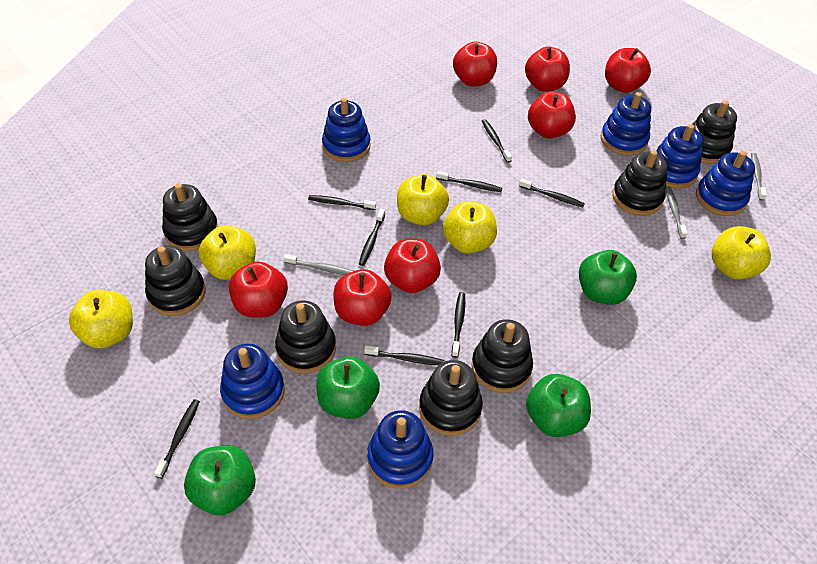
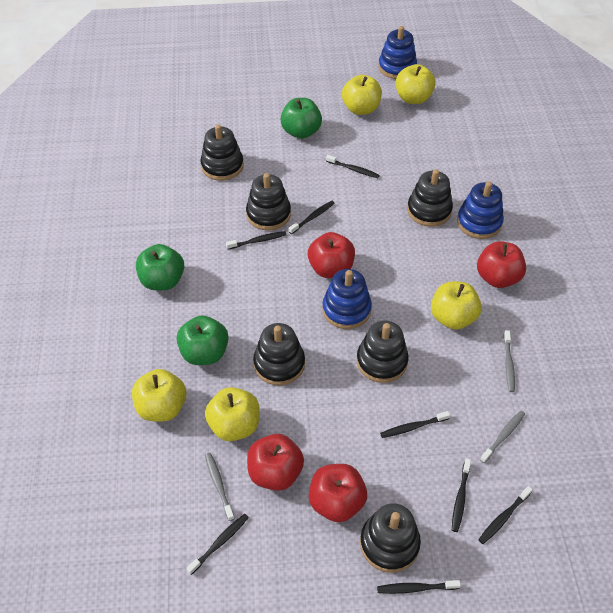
black stacking toy: [145,245,205,316] [162,183,219,251] [275,300,336,374] [419,360,483,436] [471,319,533,393] [612,150,667,216] [692,100,737,164] = 7 -> [201,125,244,181] [246,173,291,231] [253,323,305,386] [357,320,409,383] [360,503,421,573] [407,169,453,227] = 6
blue stacking toy: [220,344,285,419] [322,97,371,162] [367,410,433,489] [601,92,651,156] [656,124,703,189] [696,151,755,216] = 6 -> [322,269,372,329] [378,26,417,79] [457,181,504,239] = 3
green apple: [184,445,256,515] [316,356,380,419] [526,374,591,437] [579,250,637,305] = 4 -> [136,244,184,290] [177,315,229,365] [281,98,322,139] = 3
red apple: [229,261,288,317] [333,269,392,326] [384,239,441,293] [453,41,497,87] [525,46,570,92] [528,91,576,139] [605,48,651,93] = 7 -> [247,434,304,491] [308,232,355,278] [309,464,367,522] [477,241,526,288] = 4

